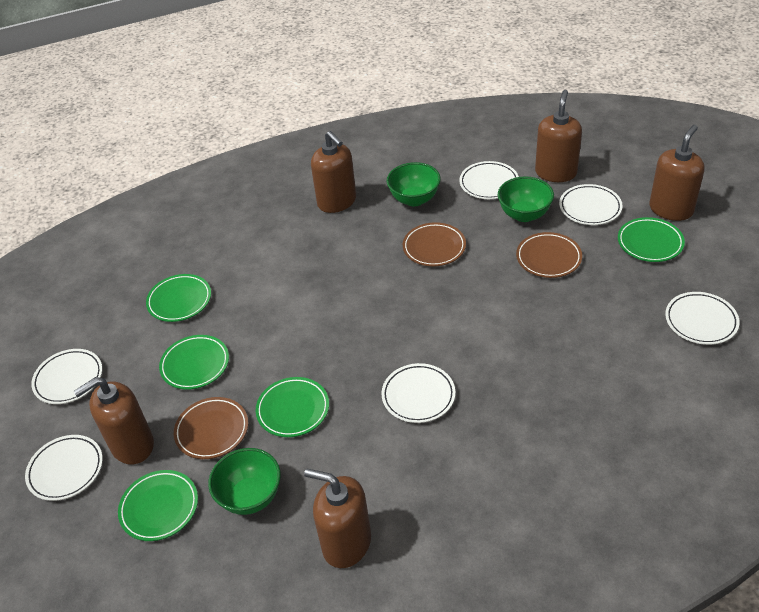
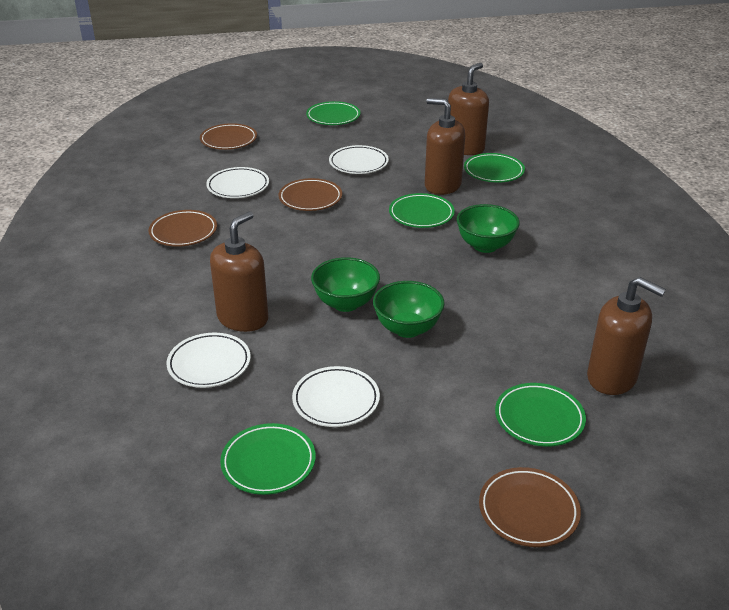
brown plate: [174,397,248,459] [403,222,466,267] [516,232,582,278] = 3 -> [148,210,217,247] [200,123,257,150] [278,178,342,211] [479,467,581,547] = 4
brown soap dispenser: [74,377,154,464] [304,469,371,568] [311,131,356,213] [535,90,582,182] [649,125,705,221] = 5 -> [210,211,269,332] [425,98,465,195] [448,63,489,155] [587,277,666,395] = 4
white plate: [25,435,103,501] [31,349,102,404] [381,363,455,423] [459,161,519,199] [559,184,623,225] [665,292,740,345] = 6 -> [166,333,251,388] [206,167,269,198] [292,366,380,427] [329,145,389,174] = 4

